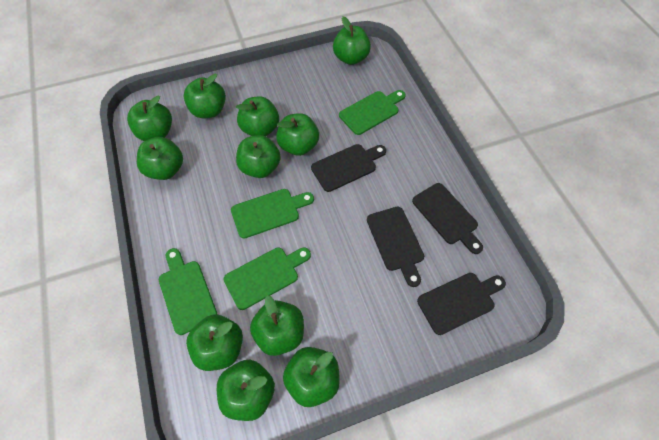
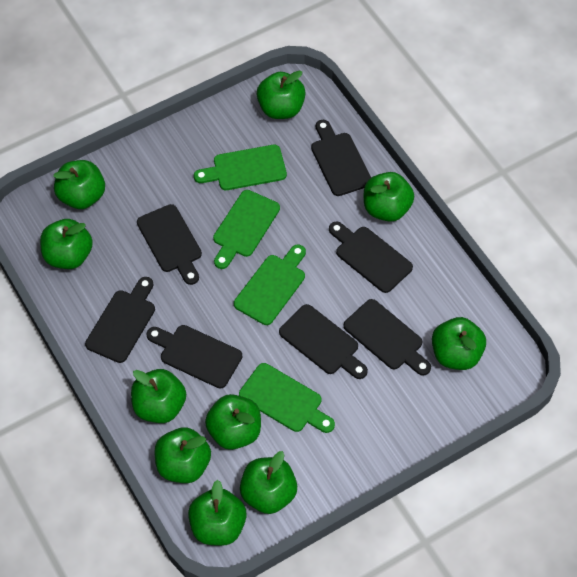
black cutting board: [311,144,386,192] [367,207,424,287] [412,183,483,254] [417,273,506,335] = 4 -> [85,277,155,363] [137,204,202,285] [146,325,242,388] [279,304,368,379] [311,120,371,196] [329,221,413,293] [344,299,431,376] = 7
green apple: [127,96,172,141] [137,137,183,180] [183,74,226,118] [186,314,243,371] [217,360,275,421] [235,96,279,136] [236,135,281,178] [250,295,304,356] [276,113,319,156] [283,347,340,407] [333,17,371,65] = 11 -> [40,219,93,269] [53,160,105,209] [131,369,186,423] [154,427,211,483] [188,480,247,546] [205,394,261,450] [240,451,297,514] [257,70,306,119] [364,172,414,222] [432,317,486,370] = 10

